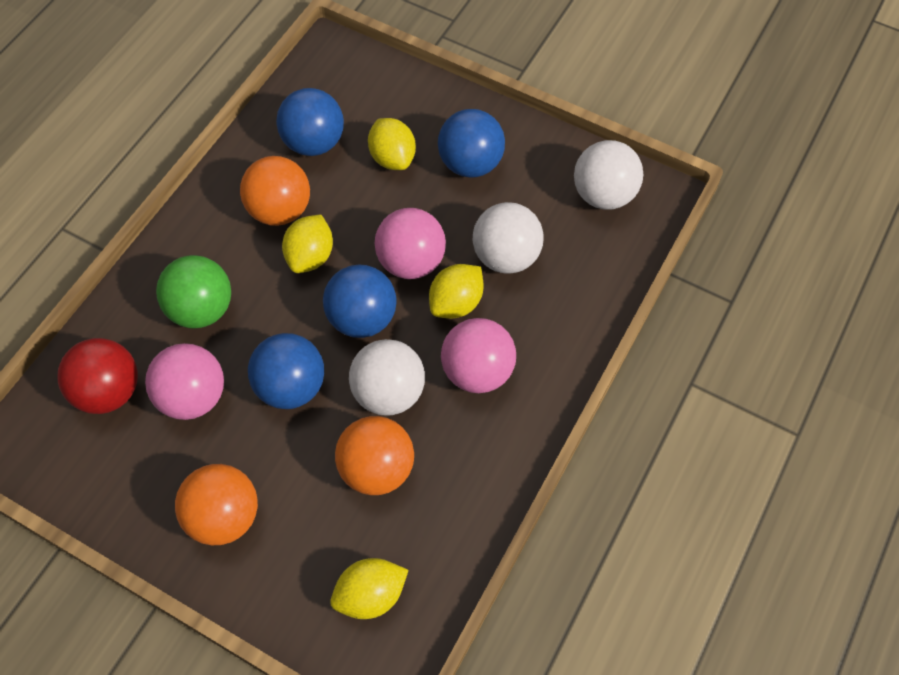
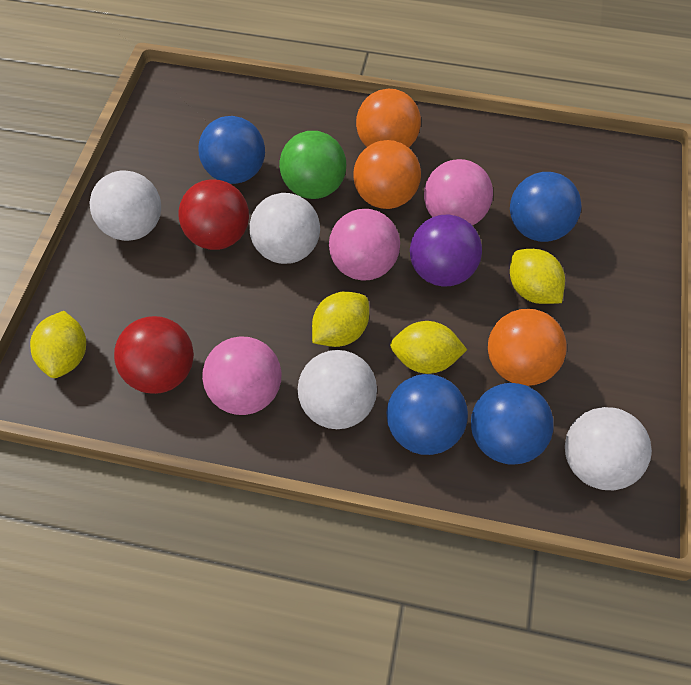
purple ball: none = 0 -> [410,214,482,287] = 1
red ball: [57,338,138,414] = 1 -> [114,316,194,394] [178,179,249,250] = 2
white ball: [349,339,425,416] [473,202,544,274] [574,140,643,210] = 3 -> [89,170,161,241] [250,193,320,264] [298,350,377,429] [565,407,652,490] = 4

